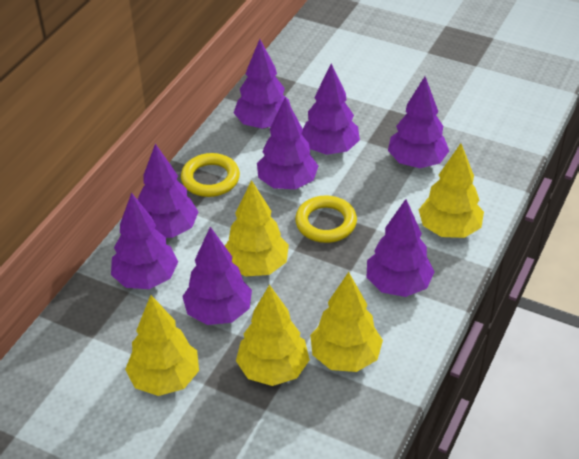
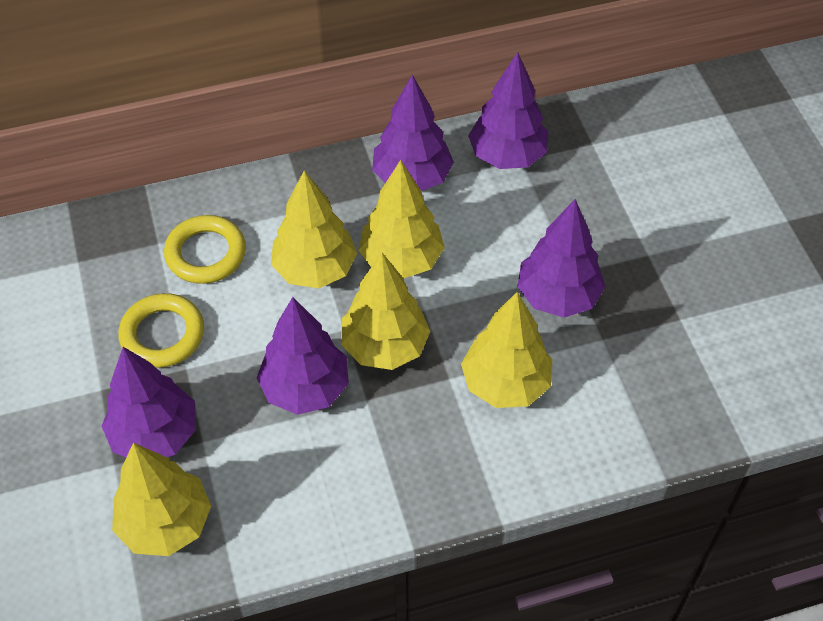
purple tree: [111,192,178,289] [138,144,198,238] [182,227,252,325] [234,39,291,129] [257,97,318,189] [301,64,360,155] [367,199,435,297] [388,77,449,168] = 8 -> [102,347,196,457] [257,297,349,415] [372,75,454,191] [468,52,548,169] [517,199,606,317] = 5

